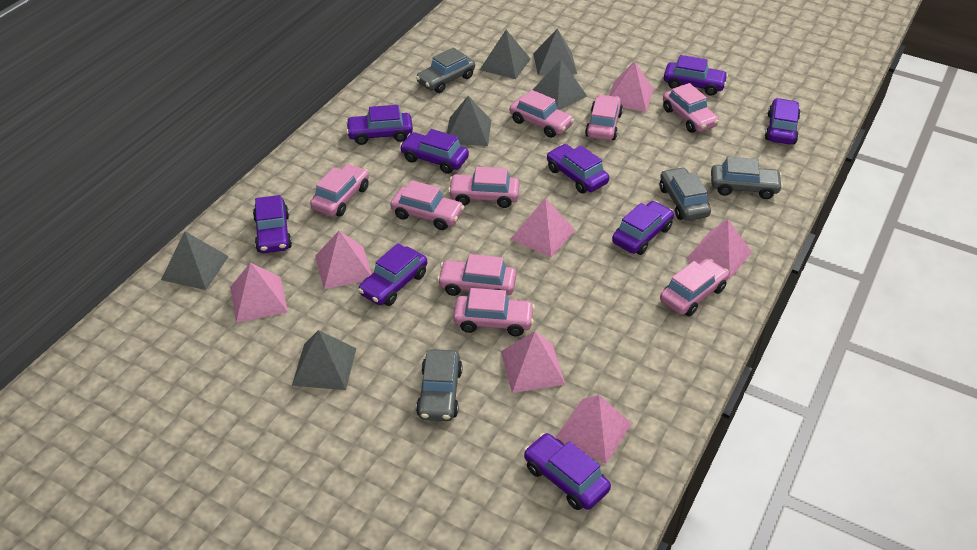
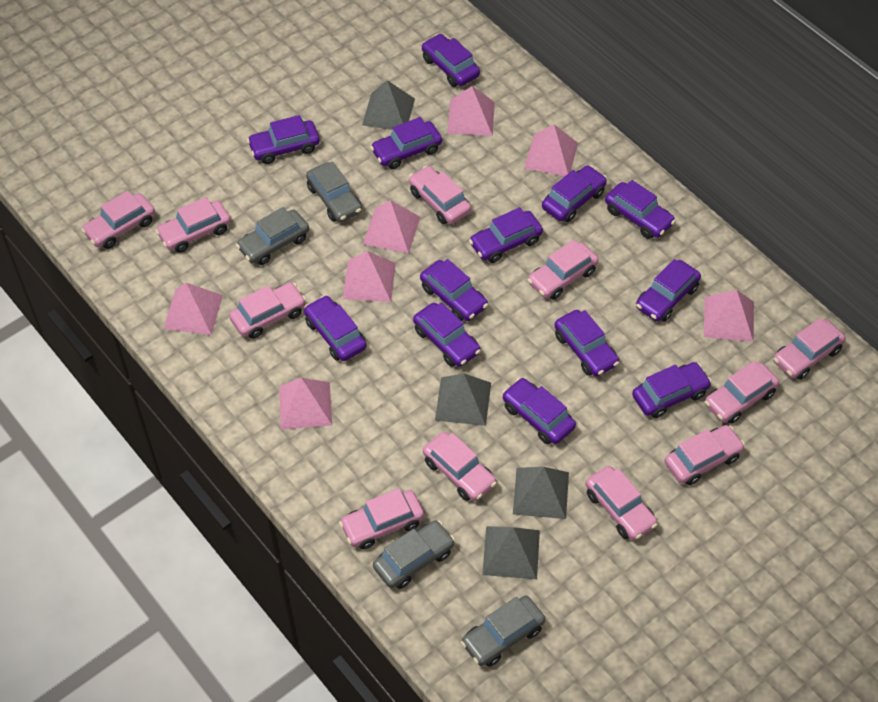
grey pyramid: [161,231,229,290] [292,330,356,390] [447,96,491,146] [480,30,531,79] [533,29,577,76] [533,59,587,110] = 6 -> [362,80,415,130] [435,373,491,426] [482,526,540,579] [513,467,569,519] = 4
pink car: [310,164,369,216] [390,180,464,230] [437,254,516,296] [448,167,520,208] [454,288,535,336] [510,90,574,138] [585,94,623,141] [660,259,729,316] [663,83,719,133] = 9 -> [81,191,155,249] [156,197,231,253] [229,282,306,339] [339,488,424,549] [409,166,471,224] [423,432,497,501] [528,240,599,300] [585,466,658,540] [664,425,745,485] [705,361,779,424] [773,318,845,380] = 11
purple car: [253,195,292,253] [346,105,413,145] [358,243,427,306] [400,129,469,174] [524,433,611,510] [547,144,609,193] [612,201,674,255] [664,55,728,96] [765,98,801,145] = 9 -> [247,115,320,164] [304,295,366,361] [370,117,442,169] [413,302,481,367] [420,259,488,321] [421,34,480,87] [469,207,543,263] [502,378,576,444] [542,165,607,222] [554,310,619,377] [605,180,676,239] [632,362,712,418] [636,259,701,322] = 13

